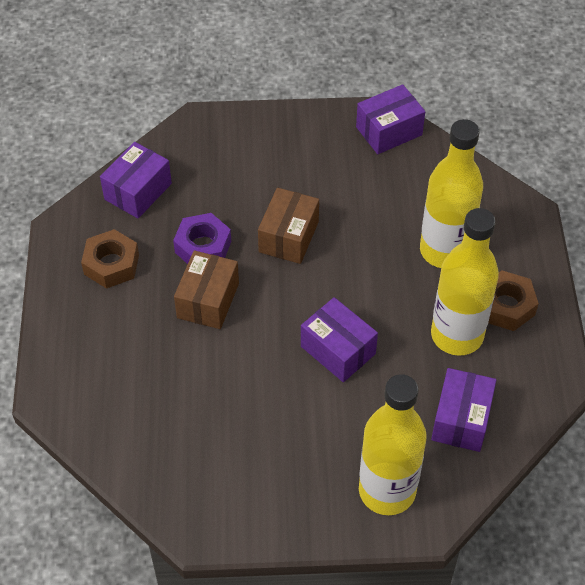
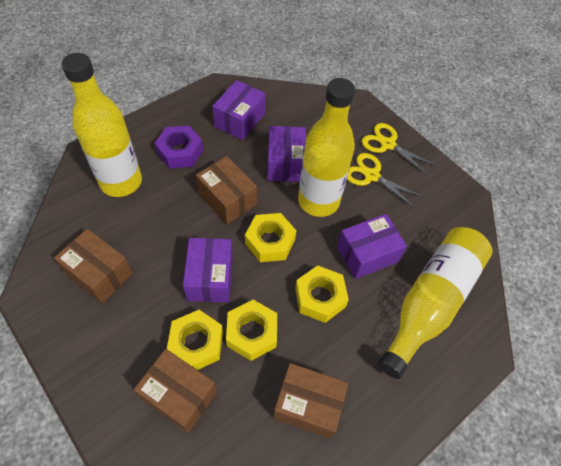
brown box: [174,251,239,329] [258,188,319,264] = 2 -> [54,229,133,303] [134,349,217,433] [196,156,257,224] [273,363,348,439] = 4
brown nut: [81,229,139,289] [488,270,539,331] = 2 -> none = 0
yellow nut: none = 0 -> [167,310,223,370] [226,300,277,361] [245,213,296,262] [295,265,349,323] = 4
yellow scissors: none = 0 -> [347,153,424,209] [361,123,437,176] = 2

